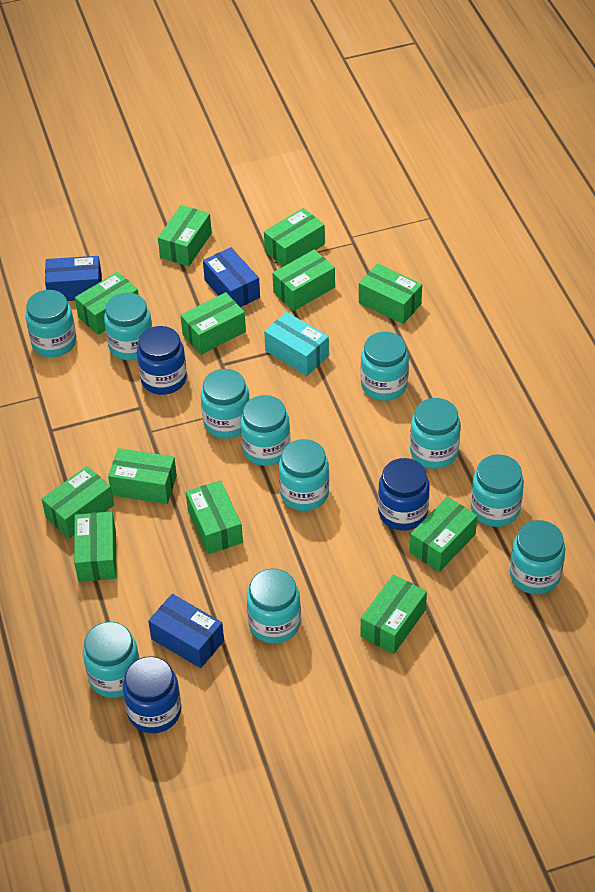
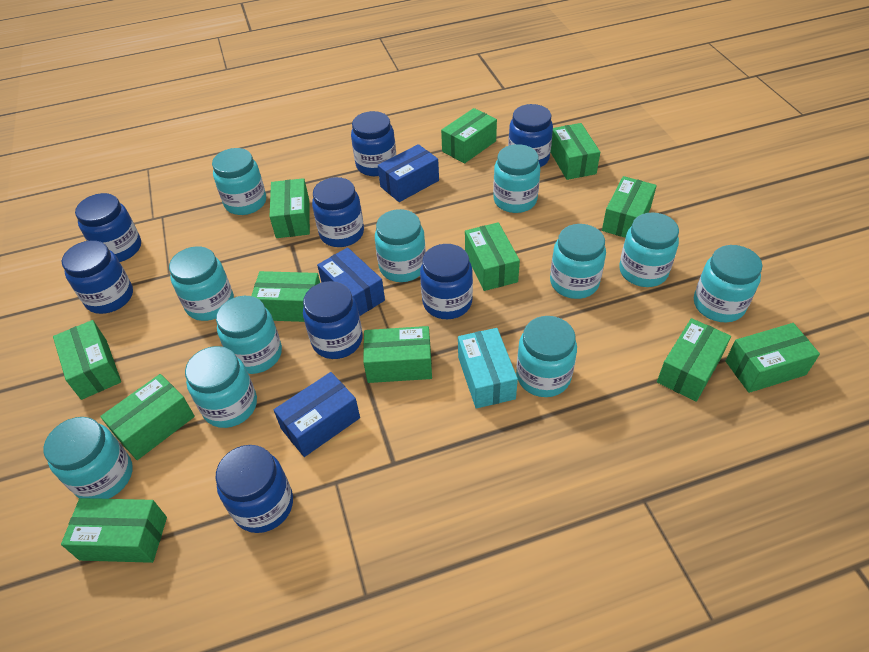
blue jar: [123,656,181,733] [137,326,187,395] [378,458,430,531] = 3 -> [62,240,133,314] [75,193,141,262] [215,445,293,533] [303,281,363,359] [312,177,364,247] [351,111,396,176] [420,244,473,319] [508,104,553,167] = 8

